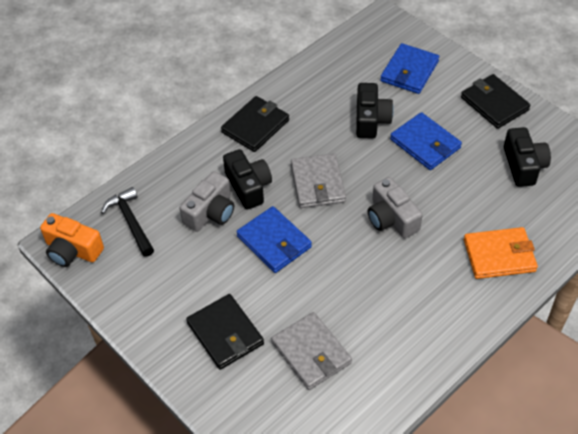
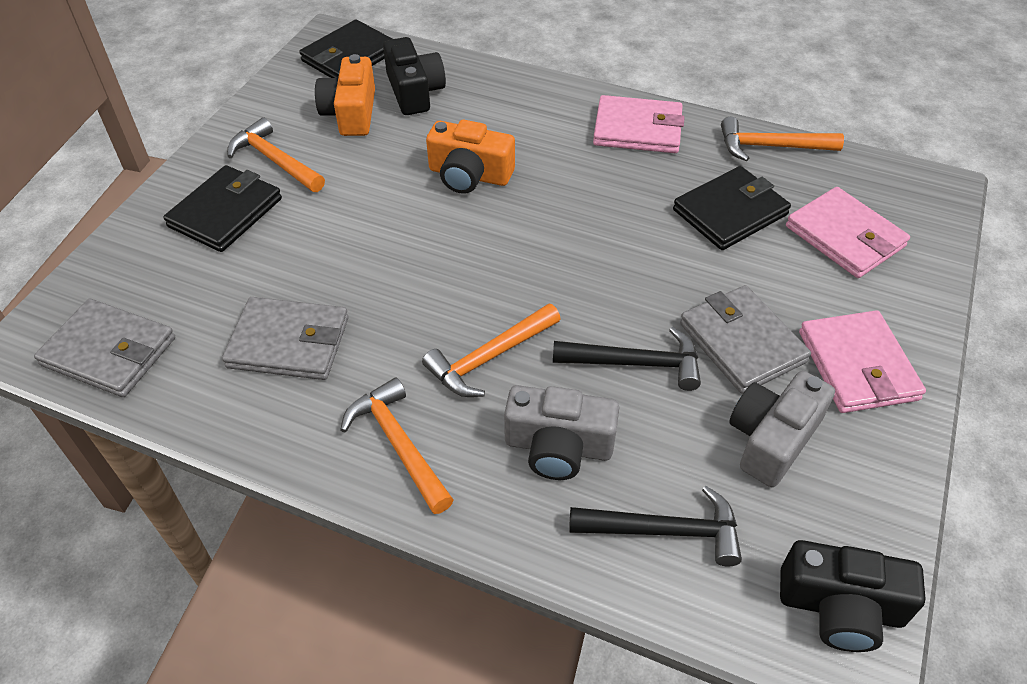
black camera: [223,149,272,210] [356,83,394,138] [504,127,551,187] = 3 -> [383,37,446,115] [780,540,925,652] = 2
black hammer: [101,187,154,257] = 1 -> [553,327,701,391] [569,486,742,566] = 2
blue wallet: [236,206,312,273] [380,43,439,94] [390,112,462,170] = 3 -> none = 0
grey wallet: [271,312,352,390] [291,153,346,208] = 2 -> [34,299,175,397] [222,297,349,380] [680,285,811,394] = 3
orange camera: [40,213,104,267] = 1 -> [315,54,375,136] [426,120,515,194] = 2
orange hammer: none = 0 -> [227,117,325,192] [340,377,454,514] [422,303,561,397] [721,117,844,161] = 4
orange wallet: [464,227,538,279] = 1 -> none = 0
pink wallet: none = 0 -> [593,95,684,153] [786,187,910,278] [799,310,926,413] = 3

